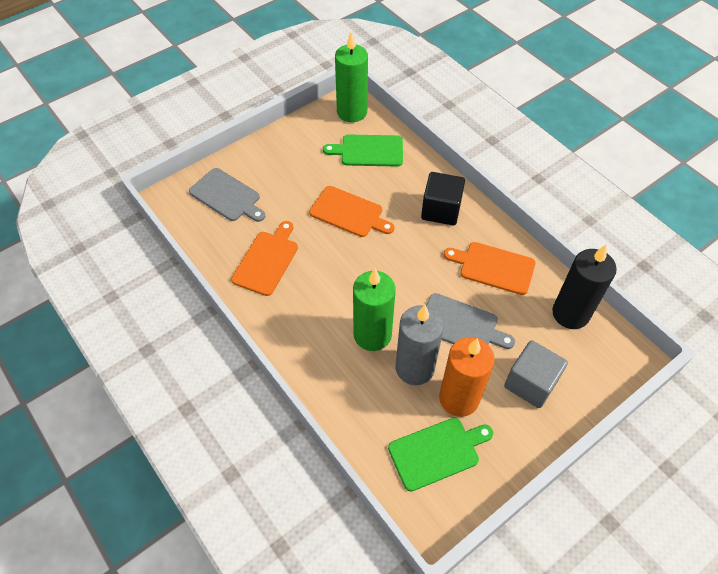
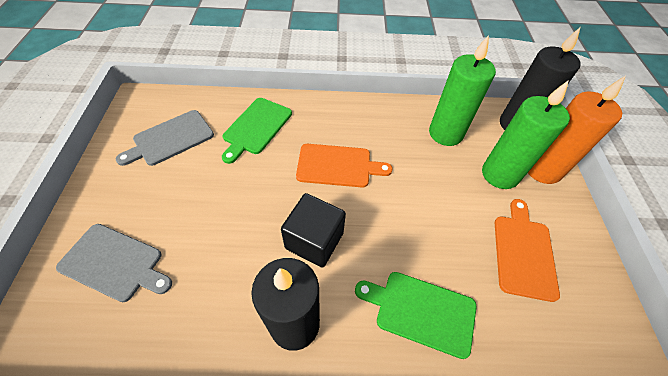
black candle: [552,245,617,329] = 1 -> [251,258,320,351] [500,27,581,130] = 2
grey candle: [396,305,444,385] = 1 -> none = 0
grey cube: [504,340,568,408] = 1 -> none = 0
orange cutting board: [231,221,298,296] [309,186,394,237] [444,242,536,295] = 3 -> [296,144,393,187] [495,199,560,302] = 2

